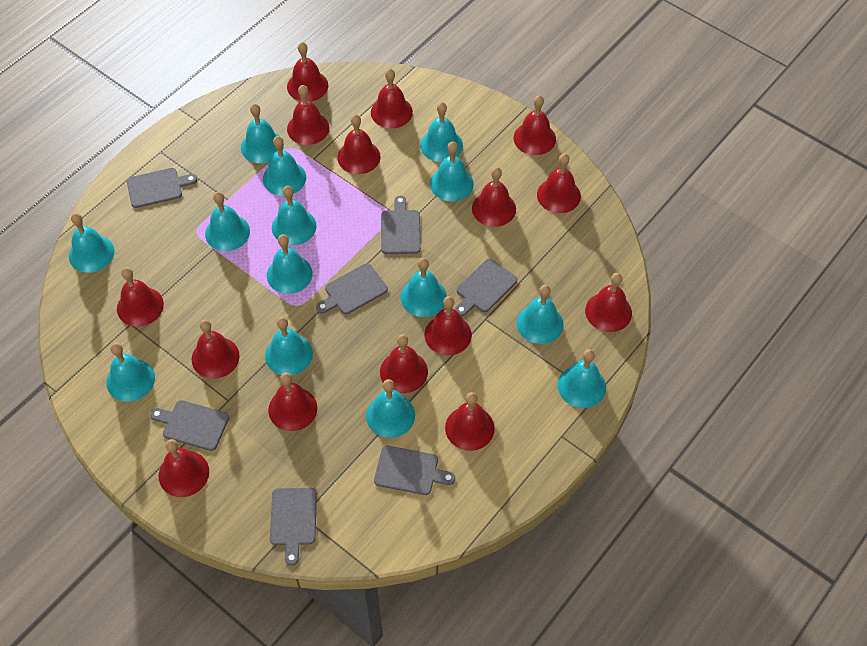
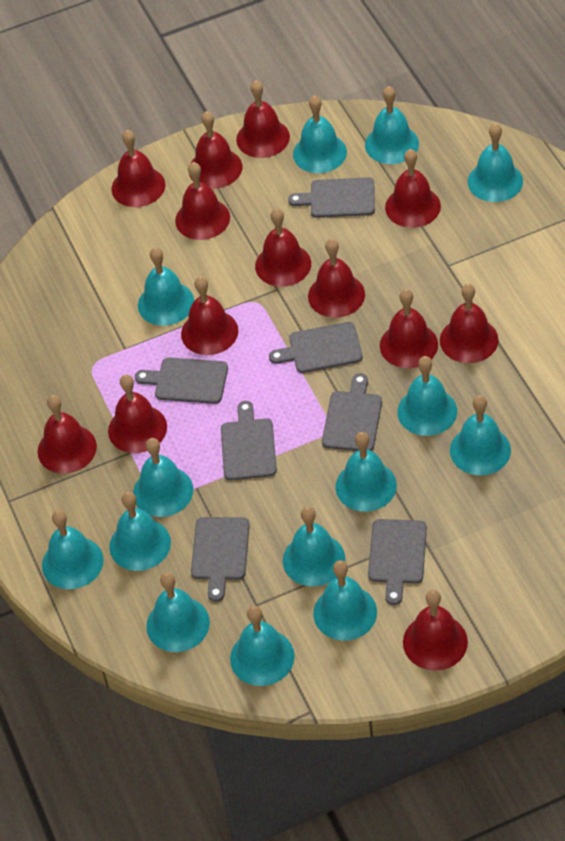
red bell: [117,267,164,327] [159,439,209,497] [191,320,240,379] [268,373,317,431] [287,42,328,101] [287,85,329,145] [337,114,381,174] [371,69,413,129] [380,334,428,393] [425,296,472,355] [445,392,495,451] [472,167,516,227] [513,95,556,155] [537,154,581,213] [585,273,632,332] = 15 -> [38,395,97,474] [108,375,167,453] [111,130,165,207] [175,162,230,240] [181,277,238,355] [189,111,242,189] [236,80,290,158] [255,208,311,287] [308,239,365,318] [380,289,438,368] [385,149,441,228] [403,590,468,671] [440,284,499,363] = 13

